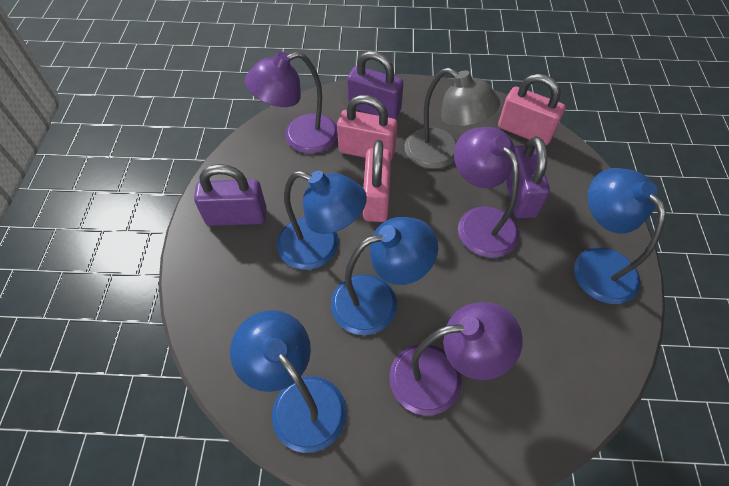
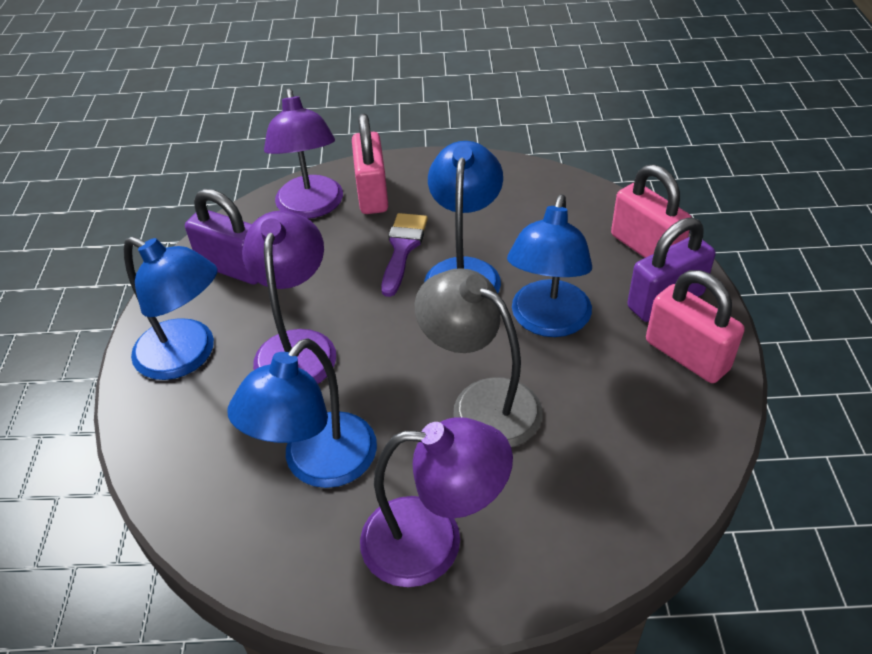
purple brush: none = 0 -> [381,213,428,297] = 1
purple padlock: [194,164,267,226] [347,51,404,119] [505,136,550,219] = 3 -> [185,189,258,284] [627,217,716,322] = 2

